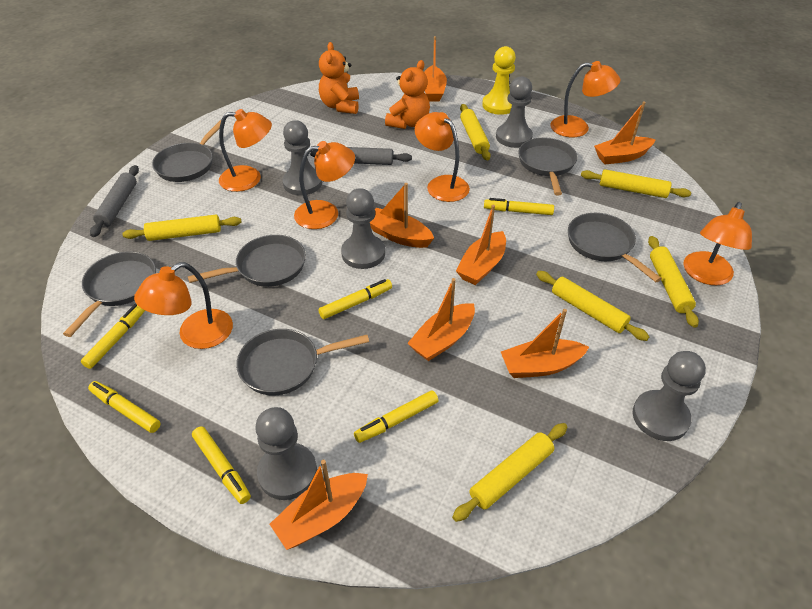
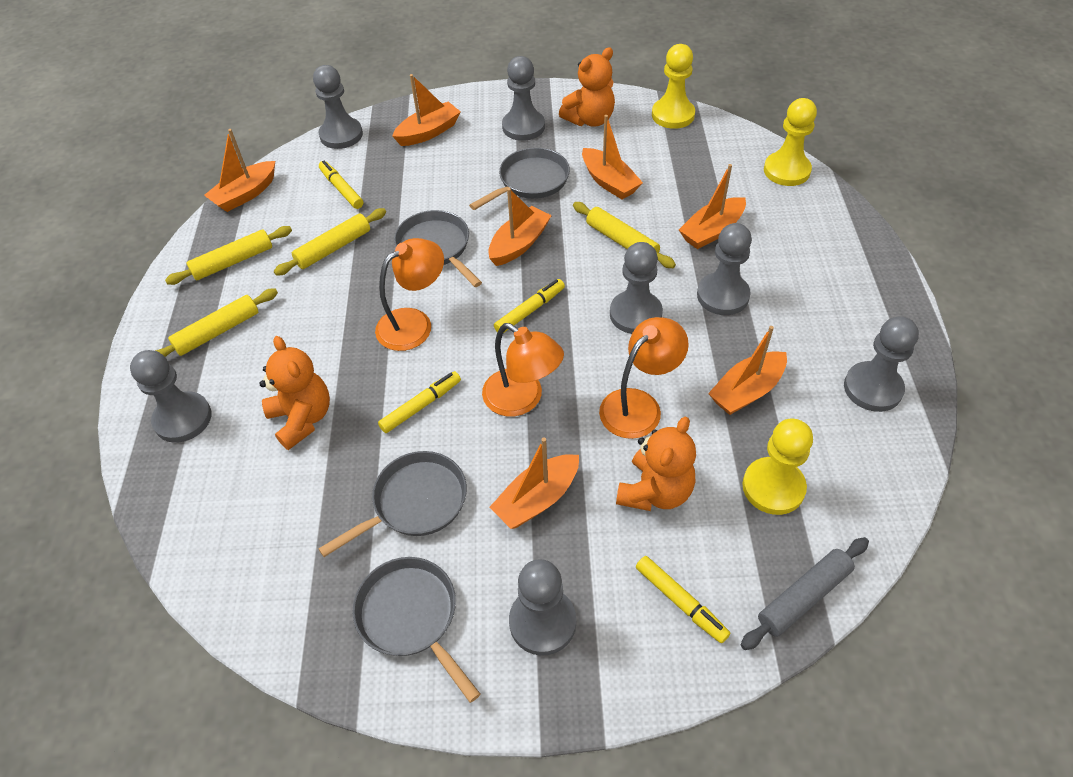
grey pan: [63,251,156,337] [152,120,221,182] [188,235,306,287] [236,329,369,395] [518,138,577,196] [568,213,662,282] = 6 -> [318,451,467,557] [353,557,480,703] [394,210,482,287] [469,148,570,210] = 4
grey pawn: [255,407,317,500] [282,120,322,195] [341,188,385,269] [496,76,533,148] [633,351,706,441] = 5 -> [130,350,212,443] [313,65,363,149] [502,56,545,141] [509,559,576,656] [610,242,663,334] [697,223,752,315] [844,316,919,412] = 7
grey rolling pin: [90,165,139,237] [310,147,412,165] = 2 -> [741,537,869,650] = 1
orange lamp: [134,262,233,349] [219,109,272,192] [294,141,355,229] [415,112,470,202] [550,61,620,137] [683,202,752,285] = 6 -> [375,238,444,351] [482,323,564,416] [599,317,689,439] = 3
orange teddy bear: [319,42,359,114] [385,60,430,129] = 2 -> [259,336,330,450] [559,47,615,127] [616,417,696,511] = 3
yellow marker: [81,304,145,369] [88,381,161,433] [192,426,251,504] [318,279,392,319] [354,390,439,443] [484,198,554,215] = 6 -> [319,161,363,209] [378,371,461,433] [494,279,565,332] [636,556,730,643] = 4
yellow pawn: [482,46,516,115] = 1 -> [652,44,695,129] [743,419,813,515] [764,98,817,186] = 3
yellow rolling pin: [122,215,242,241] [452,423,567,522] [460,104,491,160] [536,271,649,341] [581,169,691,198] [648,236,699,328] = 6 -> [155,288,278,357] [165,226,292,285] [274,208,386,276] [573,202,676,268] = 4

